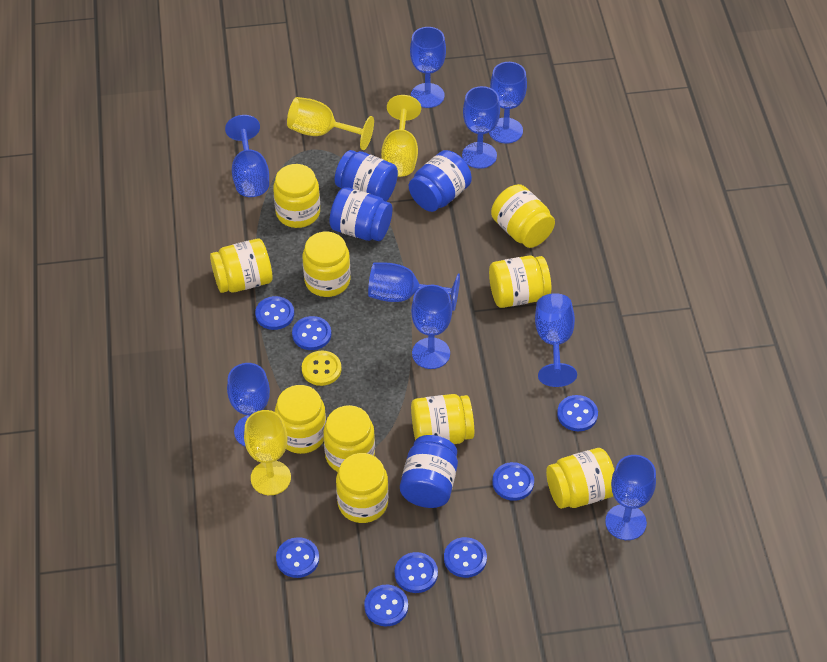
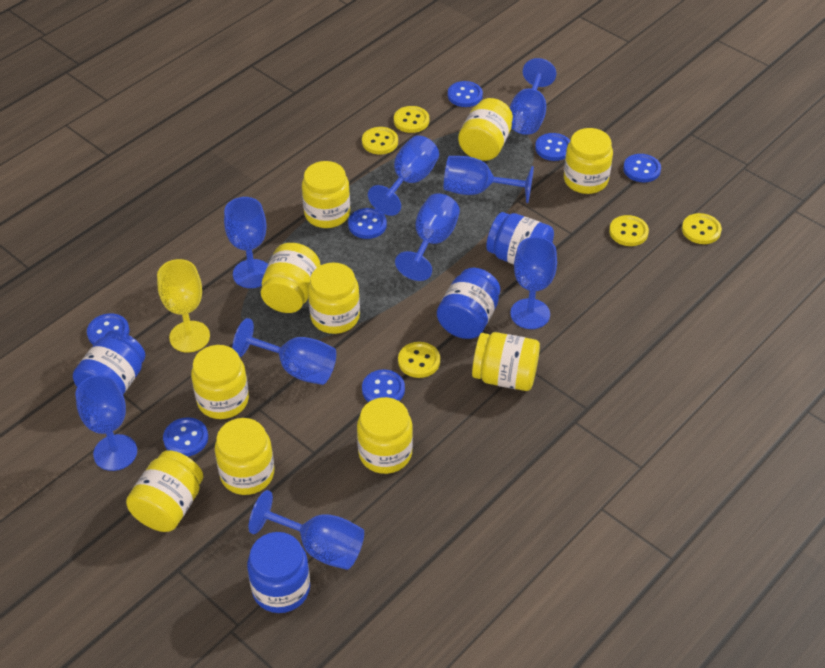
blue button: [255,296,294,330] [276,537,319,578] [292,316,331,350] [364,585,408,626] [395,552,438,593] [444,537,487,578] [492,462,534,501] [557,395,598,431] = 8 -> [87,313,130,345] [163,417,208,457] [348,208,387,239] [362,369,405,402] [448,81,483,107] [535,133,570,161] [623,154,661,182] = 7
yellow button: [302,351,342,386] = 1 -> [362,127,398,155] [394,106,429,133] [398,342,440,378] [609,215,649,246] [682,213,722,244] = 5
yellow goblet: [244,410,291,495] [287,97,374,150] [381,95,421,177] = 3 -> [157,259,210,353] = 1

